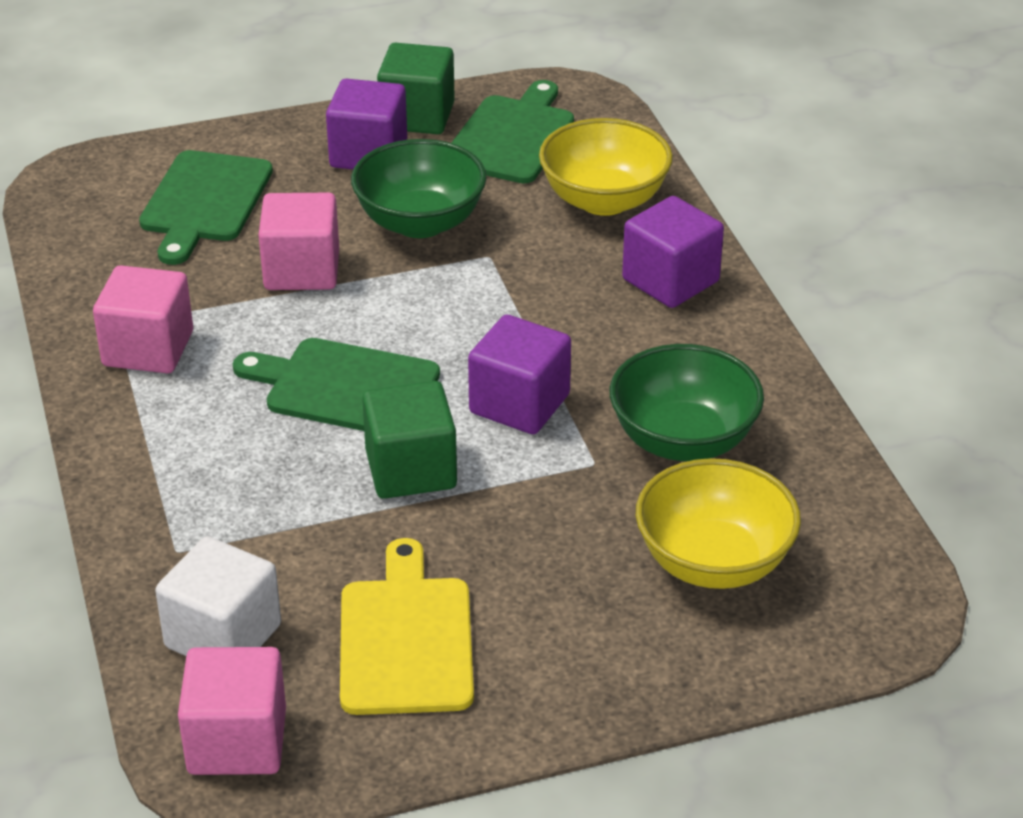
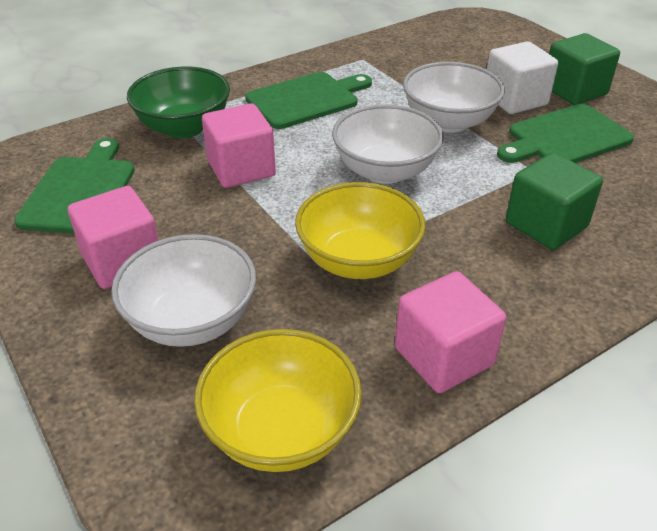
green bowl: [351,139,487,238] [610,344,764,461] = 2 -> [127,67,230,138] = 1
purple cube: [326,78,407,169] [468,315,571,434] [622,196,724,308] = 3 -> none = 0
white bowl: none = 0 -> [111,234,256,347] [332,104,444,184] [403,62,505,133] = 3
yellow cutting board: [340,538,474,715] = 1 -> none = 0

